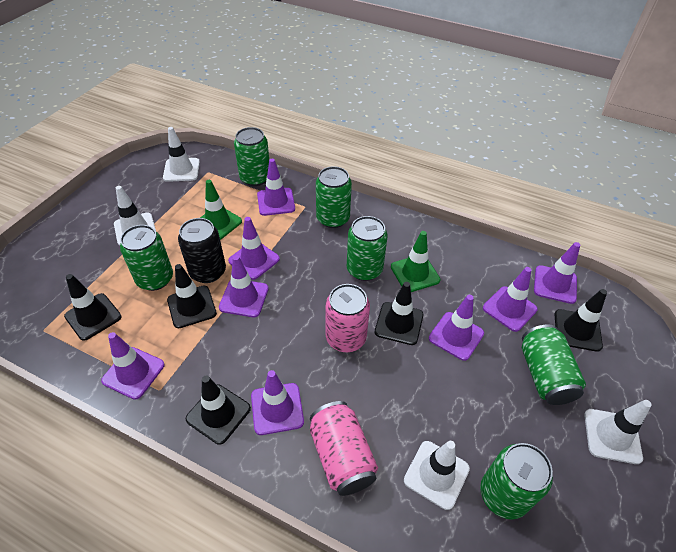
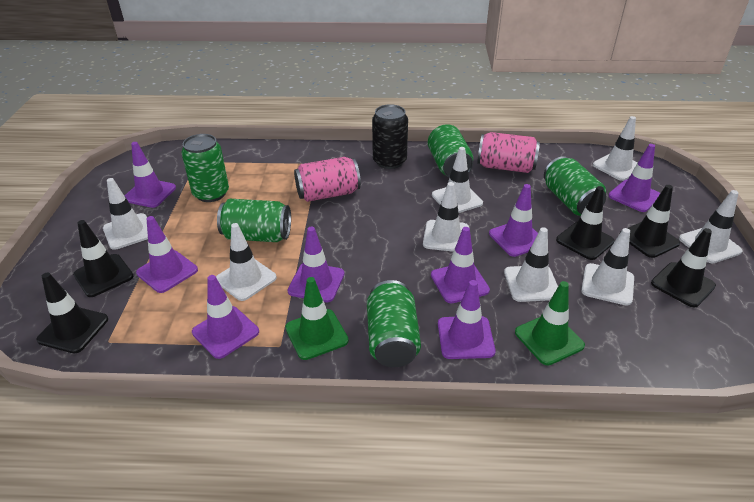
green can: [120,225,173,291] [234,127,269,186] [316,166,352,228] [347,216,388,281] [480,443,553,520] [522,324,586,405] = 6 -> [181,134,229,202] [217,199,291,242] [367,280,421,367] [428,124,473,178] [544,156,606,216] = 5
white traffic cone: [114,186,156,246] [163,127,200,182] [404,441,470,510] [584,400,652,464] = 4 -> [103,178,148,250] [216,223,277,301] [423,182,469,252] [432,147,483,213] [504,227,558,302] [581,228,634,305] [593,116,637,181] [679,190,743,263] = 8

